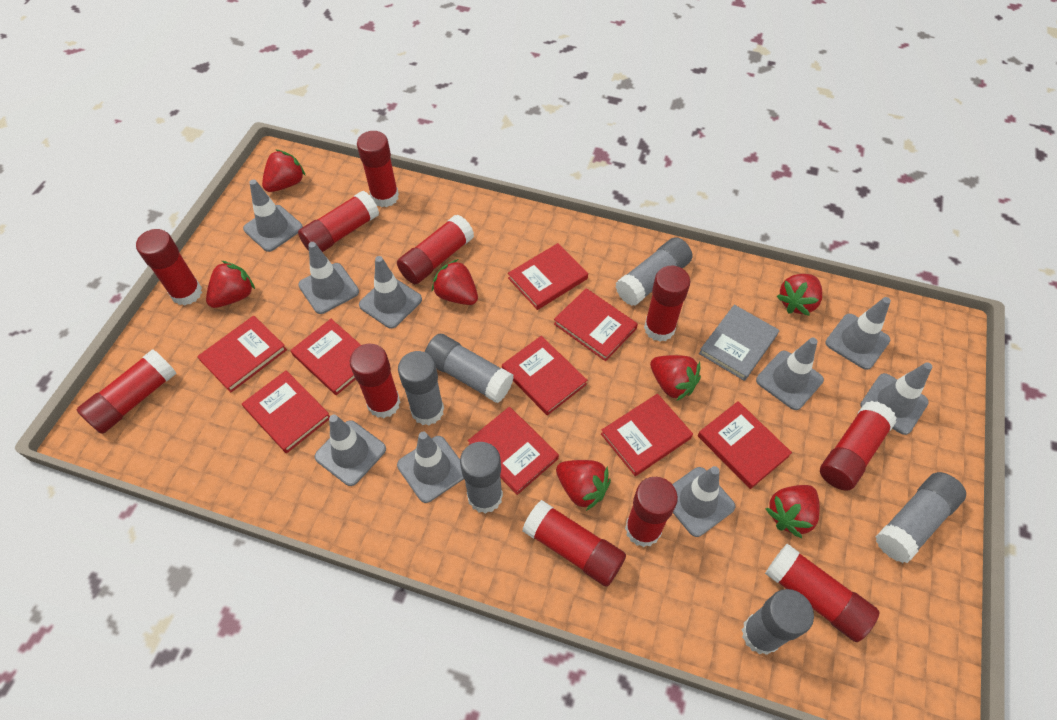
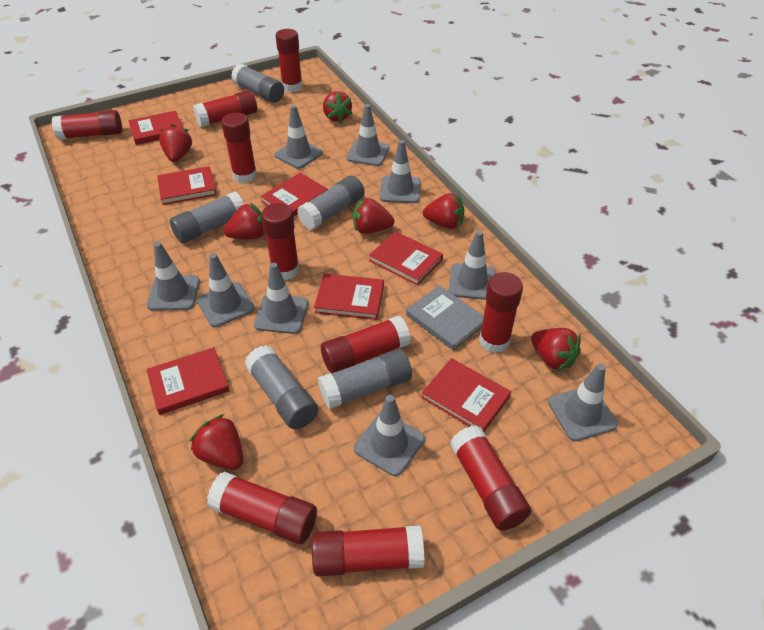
grey glue stick: [398,351,444,425] [425,334,514,403] [460,442,503,514] [616,237,692,306] [742,589,814,655] [876,472,966,563] = 6 -> [170,191,244,243] [231,64,284,103] [244,345,318,429] [297,176,365,230] [318,349,412,409] = 5
red book: [197,316,287,393] [242,370,330,453] [291,319,361,395] [468,407,559,495] [502,336,587,415] [508,243,588,310] [554,288,638,361] [601,394,693,476] [698,401,792,489] = 9 -> [128,111,183,145] [146,347,230,415] [157,166,217,205] [261,173,328,217] [314,274,384,320] [369,231,443,286] [421,358,511,432] = 7
red glue stick: [77,349,177,434] [136,229,202,306] [298,191,379,252] [349,344,400,418] [357,131,399,207] [397,215,474,284] [522,500,626,587] [625,477,678,547] [644,266,690,342] [765,544,880,642] [820,401,897,491] = 11 -> [52,110,122,140] [193,90,257,127] [207,472,317,544] [221,113,257,184] [261,203,300,280] [276,29,303,92] [312,525,424,577] [321,316,411,373] [450,425,531,531] [479,272,523,353] = 10

